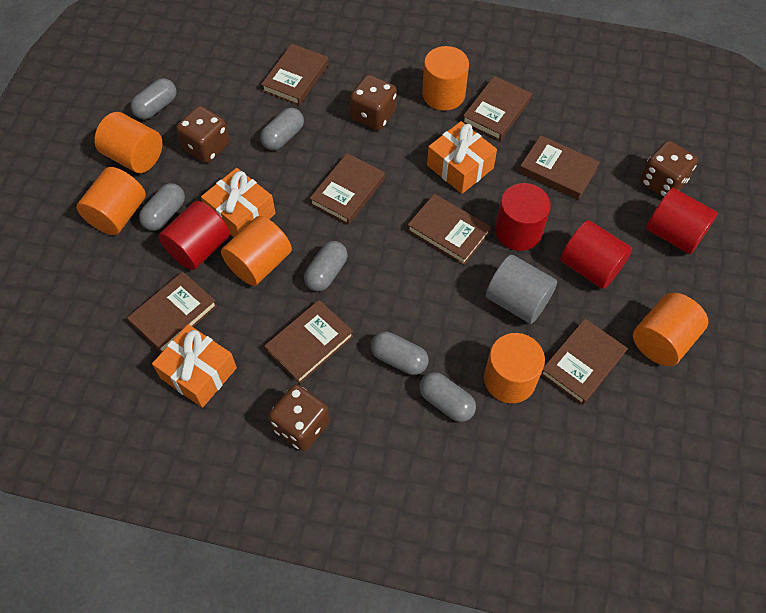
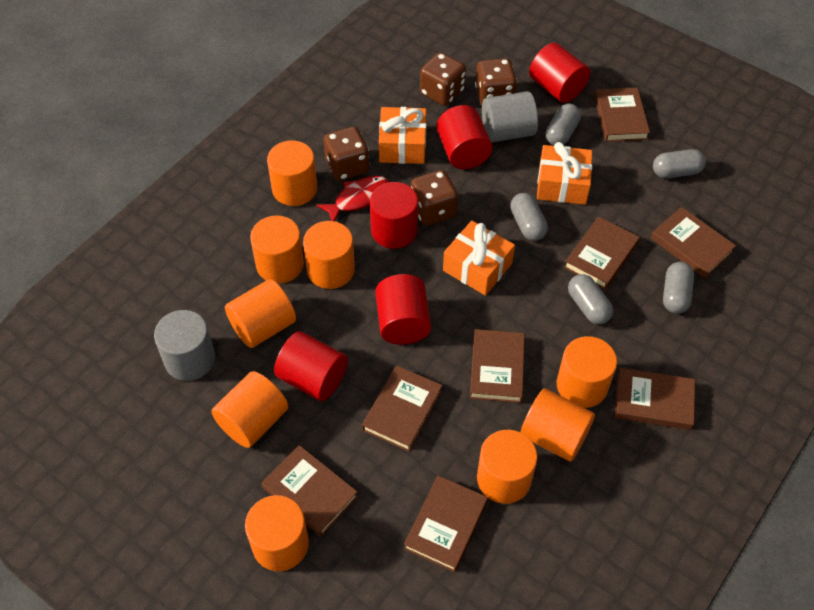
grey capsule: [131,78,176,120] [139,183,185,231] [260,108,304,150] [304,241,348,292] [371,332,428,375] [419,372,476,422] = 6 -> [510,193,548,241] [546,104,581,145] [568,274,613,325] [653,149,706,178] [663,262,694,314] = 5
grey cylinder: [486,255,557,324] = 1 -> [154,310,215,381] [482,91,538,142] = 2
orange cylinder: [76,167,146,235] [94,112,163,173] [221,216,292,286] [422,46,469,111] [484,333,545,403] [633,293,708,366] = 6 -> [211,371,288,448] [225,279,296,348] [245,495,309,571] [250,215,304,284] [267,140,317,206] [303,221,355,289] [477,430,538,504] [521,388,595,462] [557,336,617,408] = 9
red cylinder: [159,201,230,270] [495,183,551,251] [560,220,632,289] [646,188,718,254] = 4 -> [274,331,348,401] [370,182,418,249] [375,274,431,345] [436,105,492,169] [529,43,590,103] = 5
red fish: none = 0 -> [317,176,388,221] = 1

